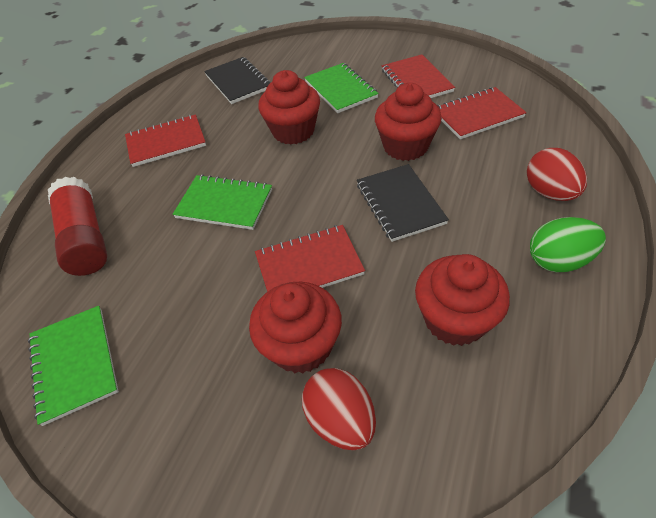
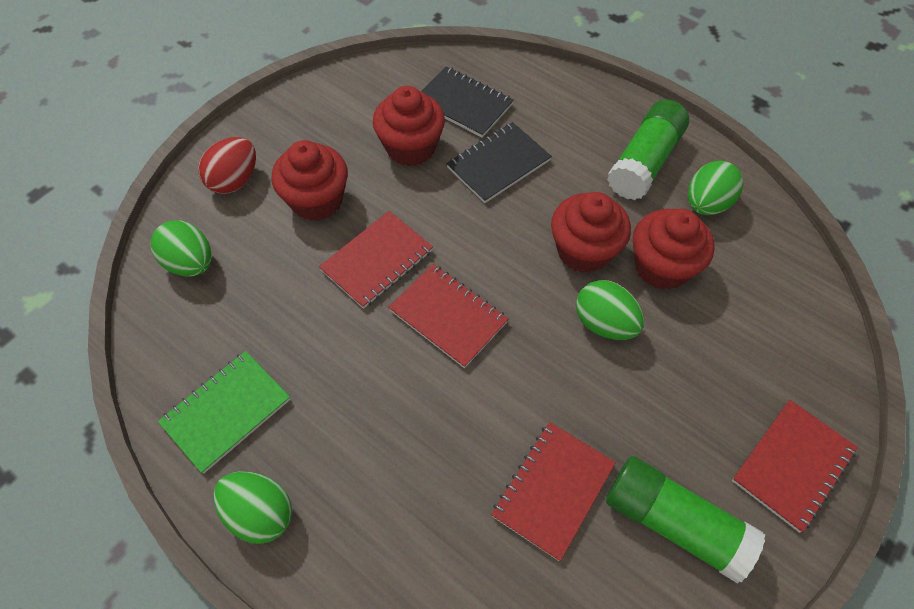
green egg: [530,217,606,272] = 1 -> [151,220,212,276] [213,472,292,544] [576,280,644,340] [688,161,743,215] = 4
green glue stick: none = 0 -> [606,456,765,584] [607,100,689,200] = 2
green notebook: [28,306,119,426] [173,175,272,230] [304,63,379,113] = 3 -> [158,351,291,474] = 1
red egg: [302,368,376,450] [527,148,587,201] = 2 -> [198,137,256,194] = 1
red glue stick: [48,177,108,276] = 1 -> none = 0

